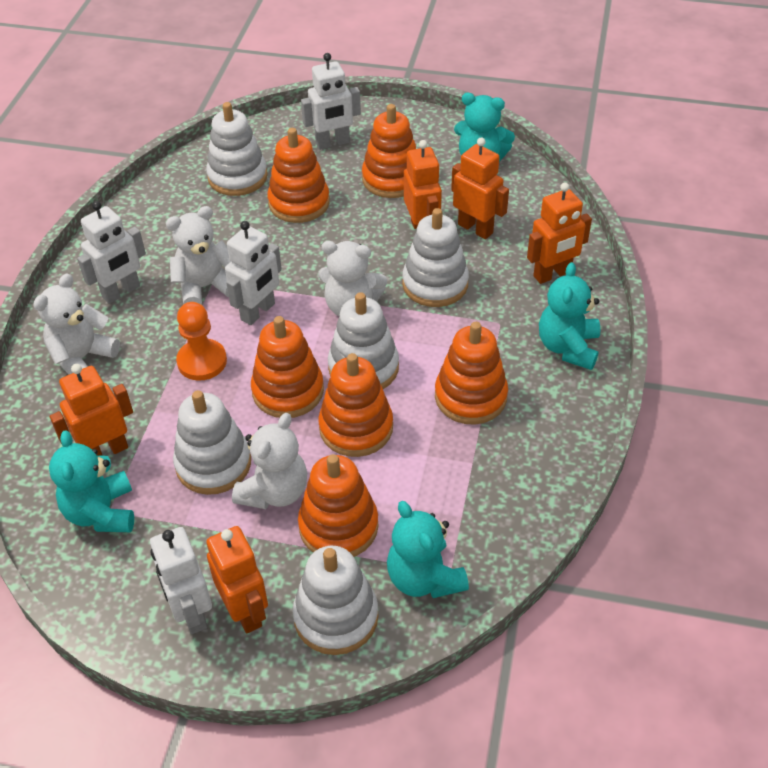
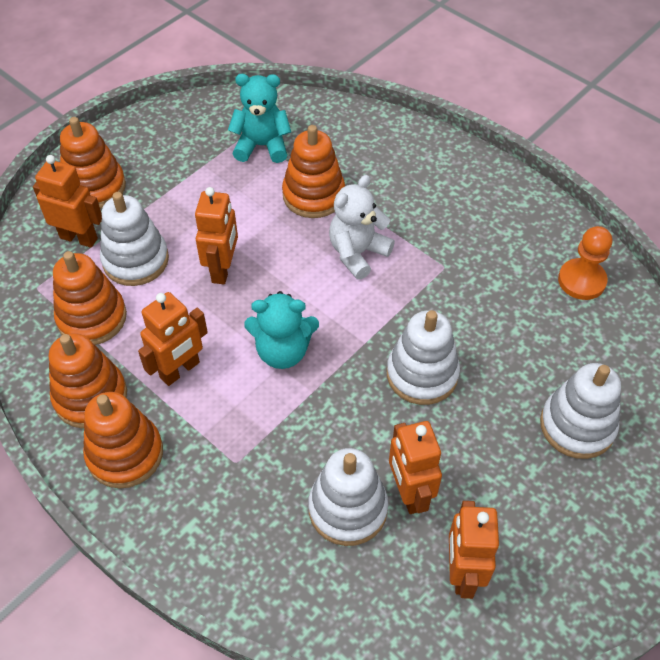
orange stacking toy: [251,316,324,418] [267,128,330,223] [298,454,379,557] [318,353,393,457] [362,104,416,198] [435,322,508,425] = 6 -> [49,333,127,429] [53,251,127,345] [60,117,126,209] [83,392,163,489] [282,125,345,218] = 5
turquoise teddy bear: [49,431,134,532] [387,501,469,598] [454,93,515,162] [539,262,600,370] = 4 -> [228,74,291,163] [244,291,319,369] = 2
white robot: [77,201,146,304] [150,527,212,634] [225,221,282,325] [301,53,361,150] = 4 -> none = 0
white stacking toy: [173,390,251,495] [206,102,268,196] [293,546,378,655] [328,292,399,389] [402,208,469,307] = 5 -> [100,192,169,286] [308,448,388,546] [387,310,460,405] [540,363,621,459] = 4
white teddy bear: [33,273,120,374] [166,206,231,305] [232,413,307,509] [318,241,387,317] = 4 -> [329,175,395,280] = 1

